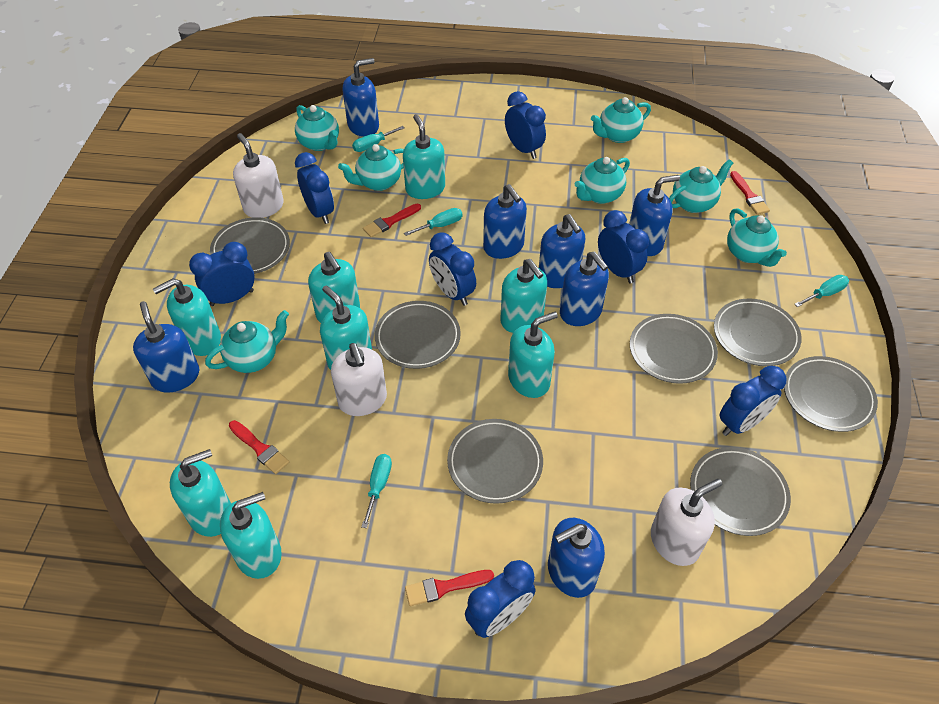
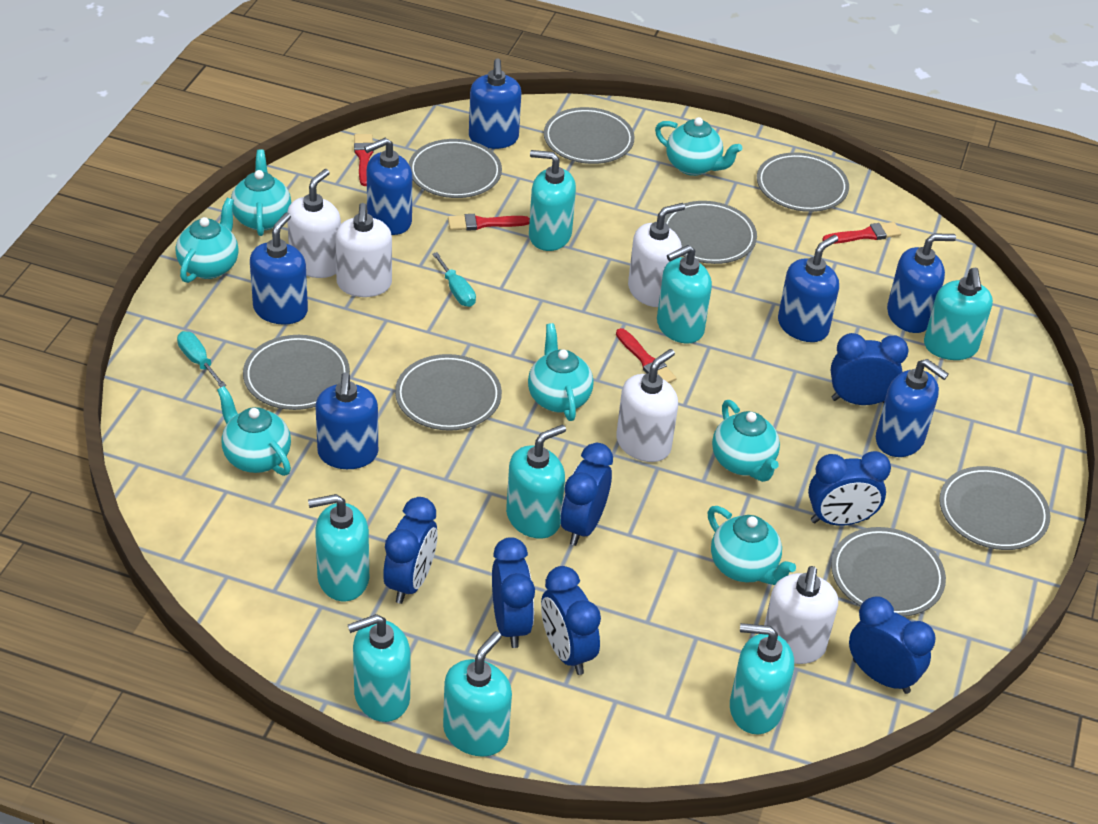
grey plate: [210,217,290,274] [375,301,461,369] [447,419,543,504] [630,314,718,384] [690,447,791,536] [714,299,802,366] [784,356,878,432] = 7 -> [243,335,350,410] [395,354,502,431] [409,139,502,198] [544,107,635,164] [664,201,757,264] [757,152,849,212] [831,527,946,617] [939,466,1050,550] = 8
turquoise screwdriver: [352,126,405,152] [361,454,392,528] [404,208,462,236] [795,275,849,307] = 4 -> [177,331,226,387] [432,252,476,307] = 2
white soap dispenser: [233,133,284,218] [331,343,387,416] [651,479,722,566] = 3 -> [287,169,341,278] [335,203,392,297] [616,349,678,462] [628,203,685,307] [764,566,838,664] = 5

